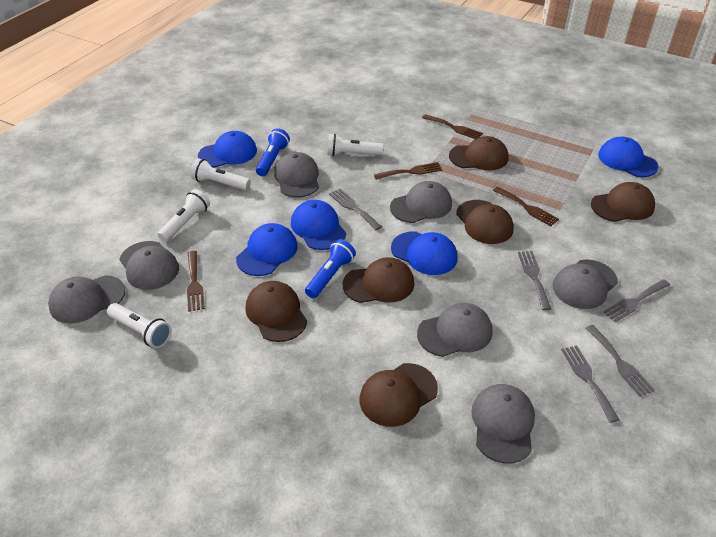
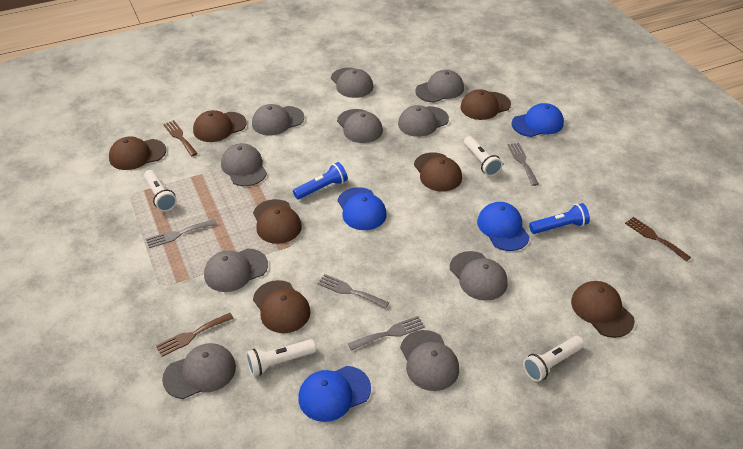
blue cap: [198,131,257,168] [236,223,298,276] [291,200,346,250] [391,231,458,275] [598,137,659,177] = 5 -> [298,366,371,422] [338,187,387,230] [477,202,529,251] [512,103,564,137] = 4
brown cap: [245,281,307,342] [342,257,415,303] [360,363,438,427] [449,136,508,170] [456,200,514,244] [591,182,655,222] = 6 -> [109,136,166,170] [193,110,246,142] [253,199,302,244] [253,280,311,333] [414,152,462,191] [460,89,511,120] [571,281,635,338] = 7
brown fork: [187,251,205,312] [374,162,443,180] [422,114,483,139] [493,187,559,226] = 4 -> [156,313,234,357] [163,120,198,156] [625,217,691,261] = 3
grey cap: [48,275,125,324] [119,241,179,290] [274,152,319,198] [390,181,452,223] [417,303,493,357] [471,384,535,463] [553,260,618,309] = 7 -> [162,343,236,399] [204,248,268,292] [221,143,267,186] [252,104,304,136] [331,68,373,98] [337,109,383,143] [398,105,449,137] [400,330,459,391] [415,70,464,102] [450,251,508,301] = 10
grey fork: [329,189,382,230] [518,251,551,310] [561,346,619,423] [586,325,654,397] [603,279,670,322] = 5 -> [146,219,217,248] [317,274,389,309] [348,316,425,351] [508,143,539,186] = 4

